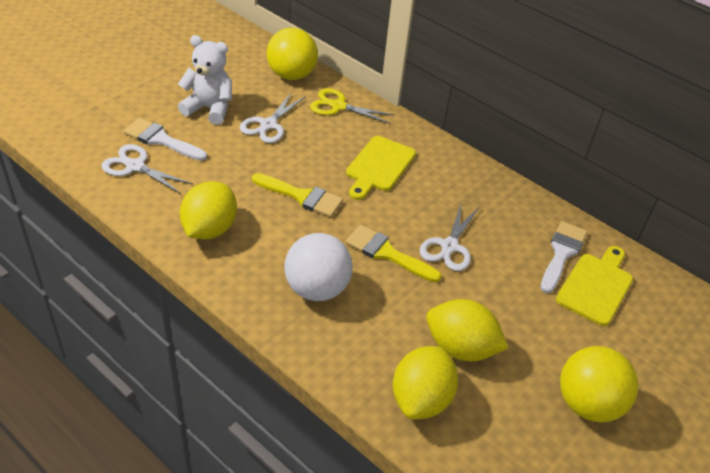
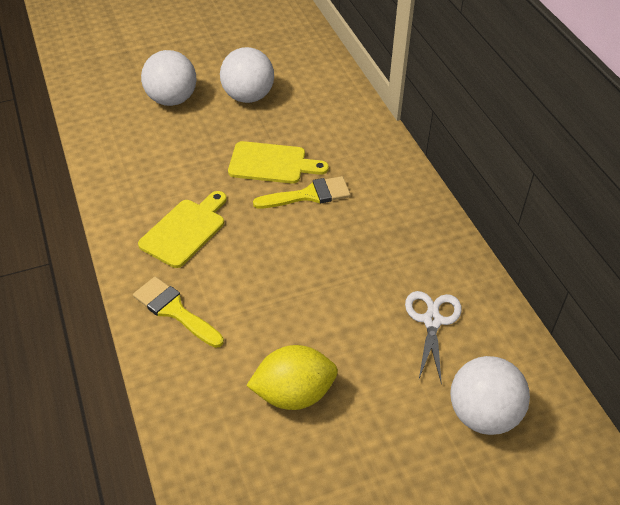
white ball: [284,233,353,301] = 1 -> [141,50,196,106] [220,47,274,103] [450,356,530,435] = 3
white brush: [123,118,207,161] [540,221,587,293] = 2 -> none = 0
white scissors: [101,144,193,194] [240,92,306,143] [420,202,479,271] = 3 -> [405,291,462,385] = 1
white teddy bear: [178,35,232,125] = 1 -> none = 0
yellow ball: [267,28,318,80] [560,346,639,422] = 2 -> none = 0
yellow lemon: [180,181,237,239] [393,346,458,419] [426,299,508,361] = 3 -> [246,345,338,410] = 1
yellow scissors: [310,88,395,124] = 1 -> none = 0

